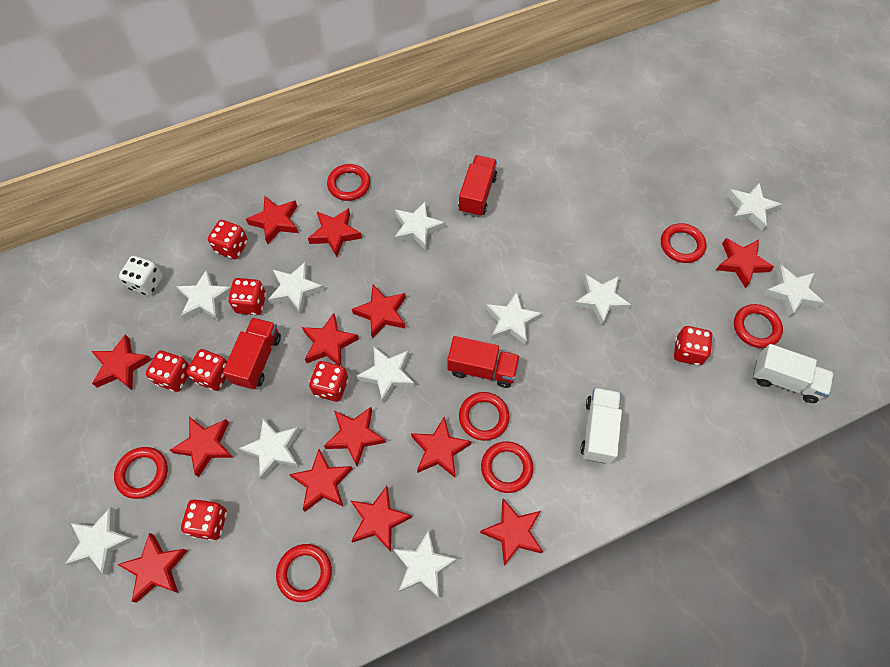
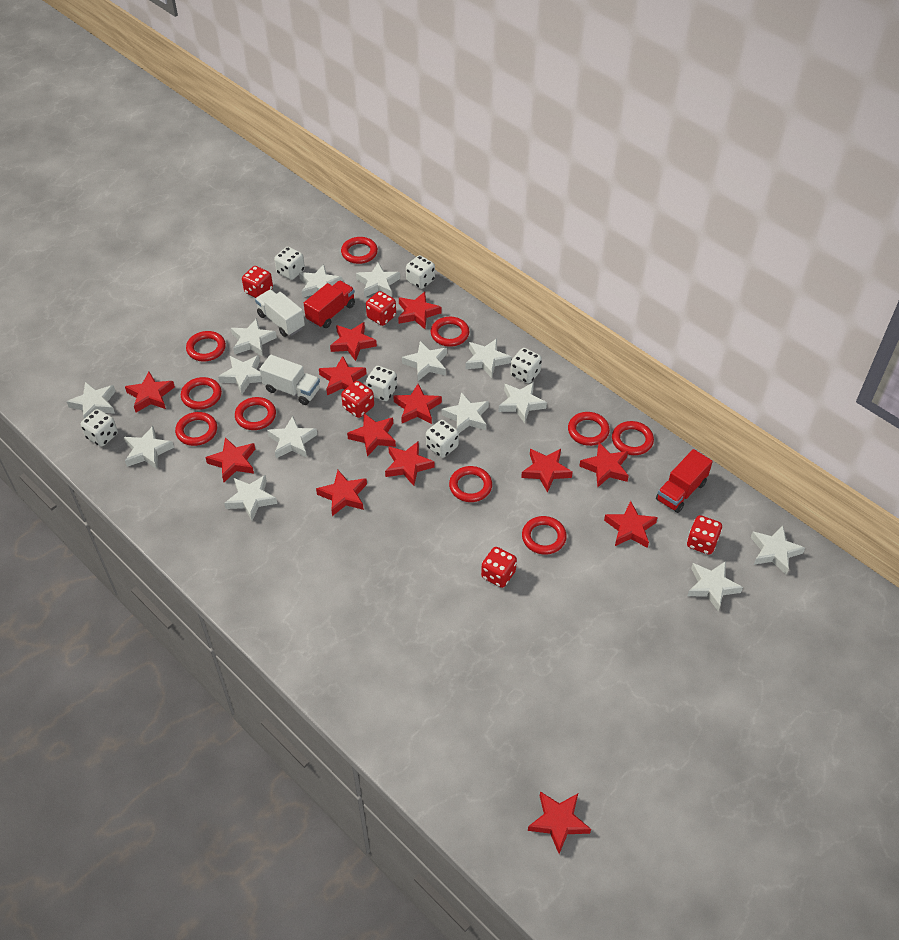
red dice: [146,351,189,392] [181,499,227,541] [187,349,227,391] [208,220,248,259] [228,278,266,315] [309,361,348,402] [674,326,713,366] = 7 -> [242,266,273,298] [341,381,374,418] [366,291,396,326] [481,547,517,588] [687,515,722,555] = 5
red ring: [114,447,168,499] [276,544,332,602] [327,164,370,201] [459,392,509,441] [481,441,533,493] [661,223,706,263] [734,304,783,348] = 7 -> [175,412,217,446] [181,377,222,410] [186,331,226,362] [235,397,276,430] [341,237,378,264] [431,317,469,347] [449,466,492,502] [522,516,567,555] [568,412,610,446] [612,421,654,455] = 10
red truck: [223,318,281,389] [447,336,520,388] [458,155,497,217] = 3 -> [304,281,355,328] [656,449,713,513] = 2
white dice: [119,256,163,296] = 1 -> [81,409,118,447] [274,247,305,280] [366,366,397,401] [406,255,435,289] [426,420,459,458] [510,348,542,384] = 6
white star: [65,507,135,575] [176,269,231,321] [239,418,300,480] [268,261,324,314] [357,346,415,403] [393,530,457,598] [394,201,445,250] [486,292,542,345] [573,274,631,326] [727,183,782,231] [763,265,824,318] = 11 -> [66,382,116,419] [124,426,174,469] [218,355,262,394] [224,475,277,521] [231,318,277,357] [267,416,317,458] [299,264,343,298] [356,262,400,297] [402,341,447,381] [441,392,489,433] [465,339,512,378] [498,382,547,423] [687,561,743,611] [751,525,805,575] = 14

